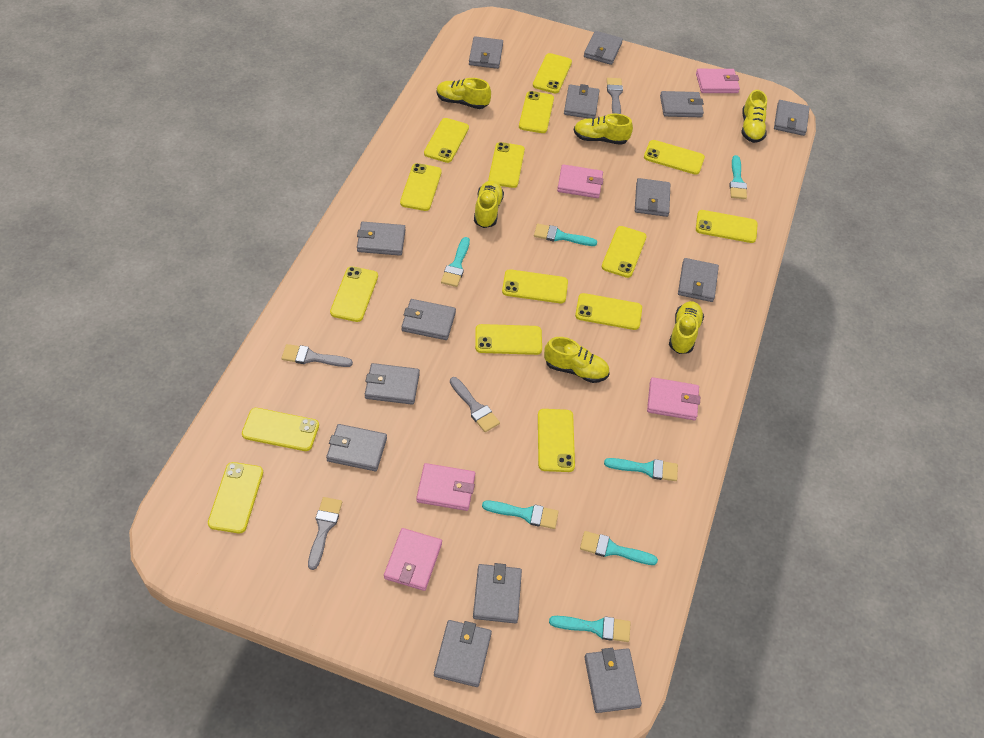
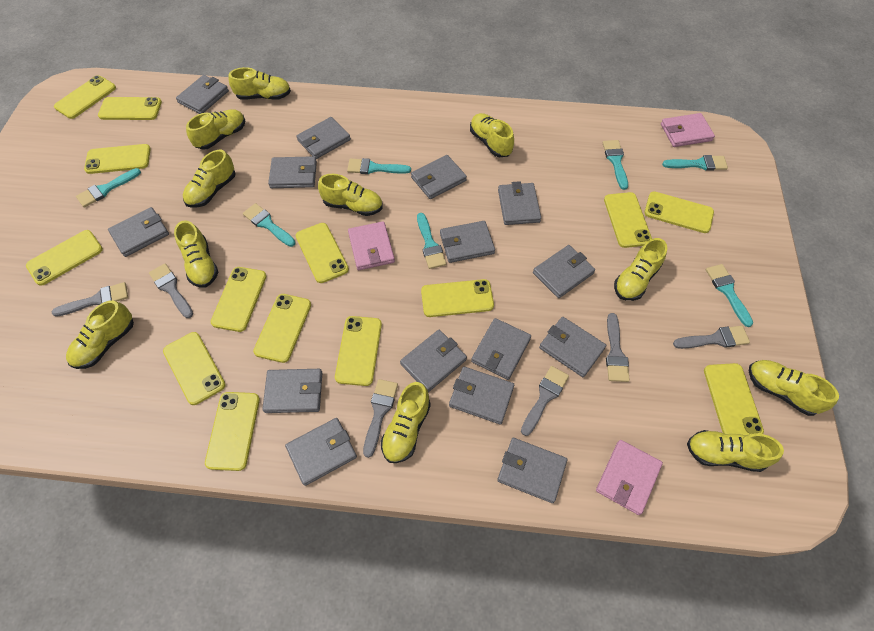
grey brush: [281,344,353,367] [308,497,342,570] [450,377,500,432] [607,78,623,114] = 4 -> [52,282,128,317] [149,263,193,318] [363,379,398,458] [521,366,569,436] [606,313,630,382] [673,326,750,349] = 6
grey wallet: [326,424,387,471] [357,222,405,256] [365,363,420,405] [402,299,456,340] [434,620,492,687] [469,36,503,69] [473,563,522,623] [564,84,599,119] [584,31,623,65] [584,648,642,713] [635,178,670,217] [660,91,704,117] [678,258,719,302] [774,100,810,136] = 14 -> [108,207,169,257] [176,75,229,114] [262,369,322,413] [268,156,317,188] [285,418,357,486] [296,117,351,159] [400,330,467,392] [411,155,467,199] [440,221,495,263] [449,367,514,425] [471,318,531,380] [497,438,567,503] [498,181,541,225] [533,245,595,298] [539,317,606,377] = 15
pink wallet: [384,528,442,591] [416,463,475,511] [557,164,603,198] [647,377,700,420] [696,69,740,93] = 5 -> [348,221,395,270] [596,440,663,515] [661,113,715,147] = 3
yellow phone: [208,462,263,533] [242,408,319,451] [330,266,378,322] [400,163,442,211] [424,118,469,163] [475,324,542,355] [488,142,525,188] [502,269,568,303] [519,91,554,133] [533,53,572,93] [538,409,575,472] [575,293,642,330] [602,226,647,278] [644,140,705,175] [696,210,758,243] = 15 -> [26,230,103,286] [54,75,116,119] [84,144,151,174] [98,97,162,120] [163,332,226,405] [205,392,260,471] [211,267,266,332] [253,294,311,363] [296,223,349,283] [335,316,382,386] [421,279,494,317] [604,192,652,248] [644,191,714,233] [704,363,764,435] = 14
yellow shoe: [437,78,491,109] [474,180,504,228] [544,337,609,383] [574,113,633,145] [669,301,704,354] [742,90,767,143] = 6 -> [66,300,134,369] [174,220,219,288] [183,150,236,208] [186,109,245,150] [229,67,291,100] [318,174,383,216] [381,382,431,463] [470,113,514,157] [614,238,667,301] [687,430,784,472] [749,360,839,416] = 11

